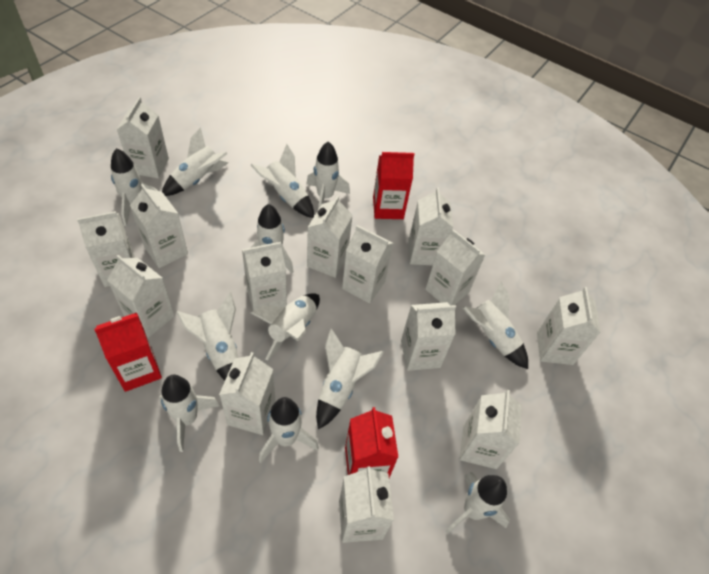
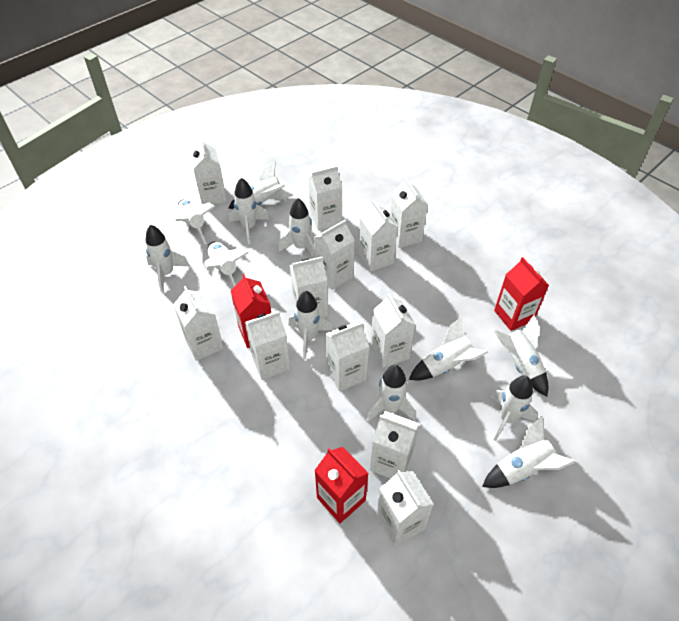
white carton: [77,211,135,287] [107,255,175,338] [117,97,169,179] [130,184,188,268] [219,352,276,435] [242,242,287,311] [307,196,353,278] [339,466,394,543] [342,225,393,303] [401,302,456,371] [408,187,453,265] [425,229,485,305] [459,390,522,469] [537,287,601,365] = 14 -> [173,286,224,361] [190,138,227,204] [245,311,290,380] [290,257,328,317] [308,166,342,231] [314,220,355,290] [325,322,369,391] [359,200,398,272] [370,293,416,368] [370,411,419,479] [376,470,434,546] [390,177,428,248] = 12

